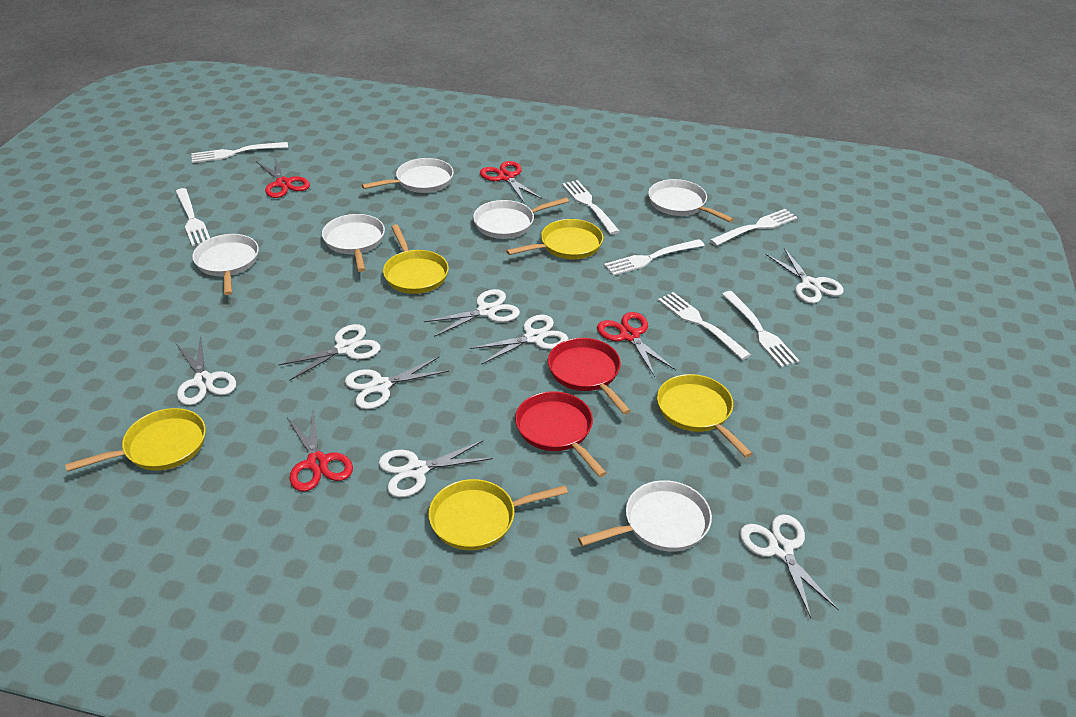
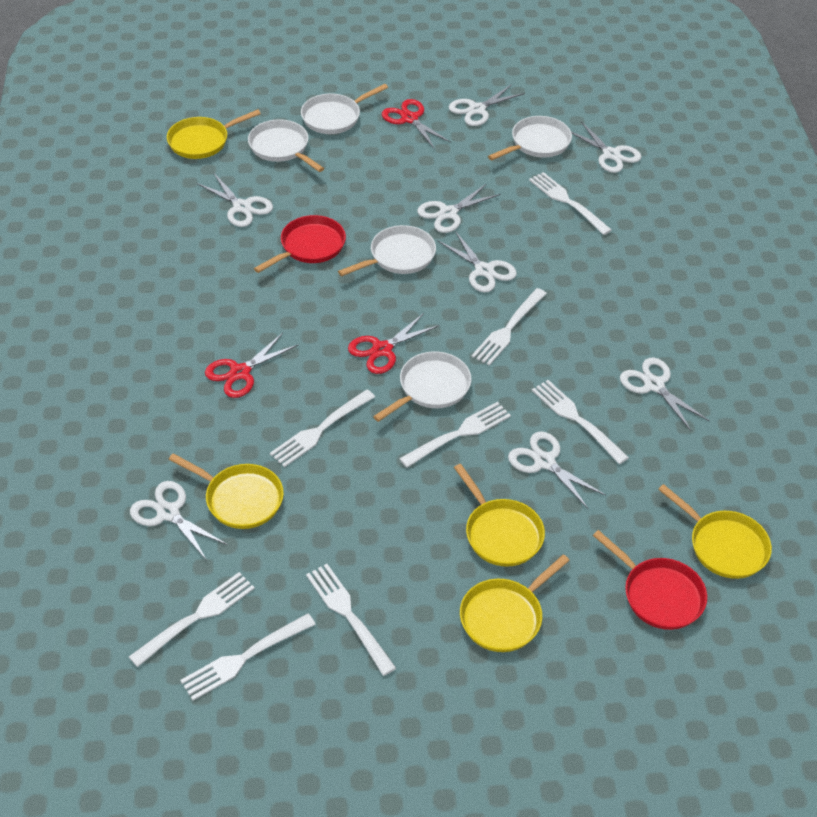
red scissors: [256,155,310,198] [287,411,353,492] [480,161,542,203] [597,312,676,377] = 4 -> [205,333,299,398] [348,313,440,374] [382,99,451,149] = 3
white fork: [175,188,210,246] [191,142,288,163] [562,180,620,235] [604,239,704,276] [658,292,751,360] [710,209,797,246] [722,291,800,367] = 7 -> [129,572,255,667] [180,613,316,701] [270,390,375,467] [306,564,396,676] [399,402,511,468] [471,288,547,366] [529,172,612,235] [532,380,629,464] = 8
white pan: [192,234,259,295] [322,214,385,272] [362,158,454,193] [473,197,569,239] [578,480,712,552] [648,179,734,222] = 6 -> [248,119,324,172] [301,84,388,134] [338,225,436,276] [373,351,471,422] [488,116,572,160] = 5

